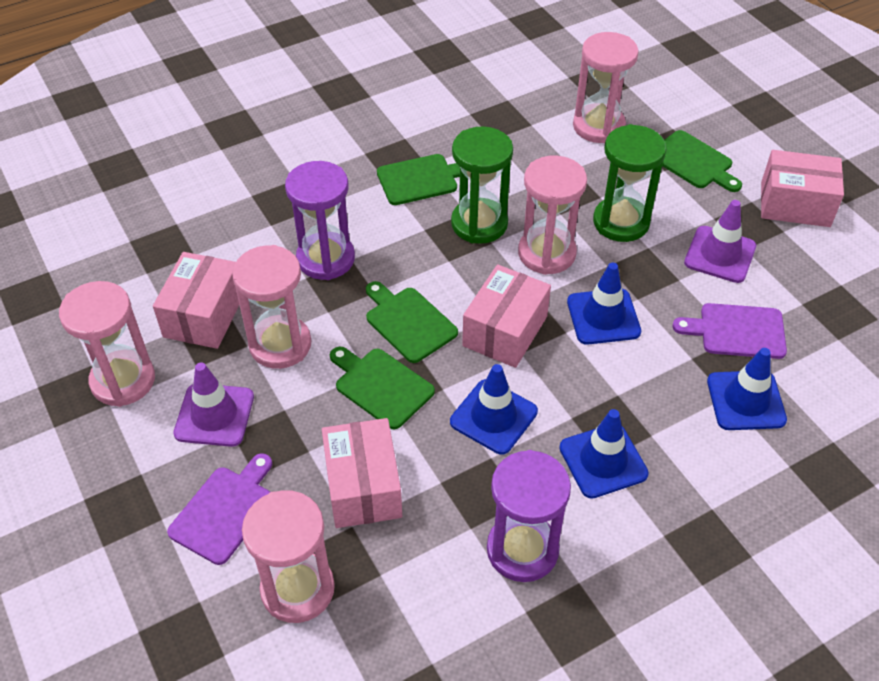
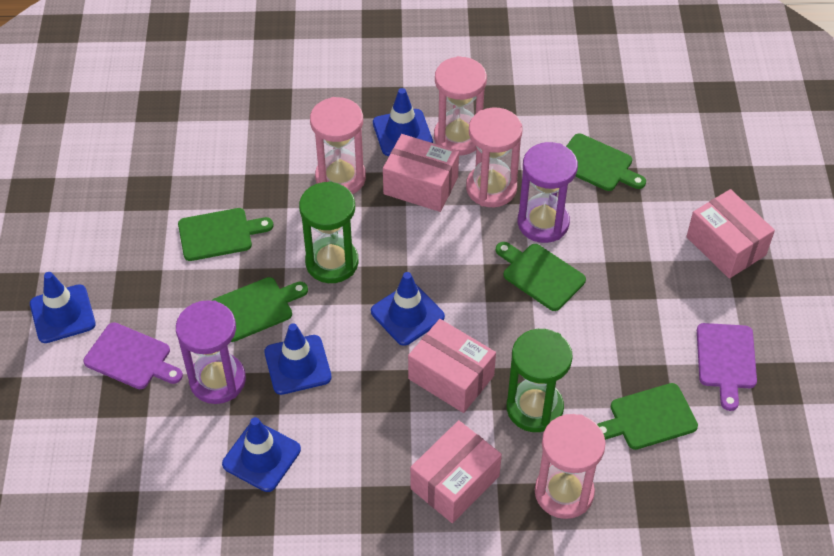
blue traffic cone: [450,364,538,454] [559,409,649,499] [567,263,641,345] [707,348,787,430] = 4 -> [30,272,96,343] [222,417,301,492] [264,323,332,395] [371,272,445,346] [373,88,433,156] = 5
green cutting board: [330,347,435,429] [366,281,458,363] [377,154,460,205] [662,130,742,192] = 4 -> [178,208,273,261] [211,277,308,342] [496,242,586,311] [566,133,646,191] [597,383,698,450] = 5
pink hourglass: [59,281,155,407] [232,245,311,369] [242,490,335,623] [518,156,587,275] [573,32,639,143] = 5 -> [310,97,366,194] [434,56,487,156] [466,108,522,207] [535,414,606,519] = 4
purple traffic cone: [173,362,254,447] [684,200,756,283] = 2 -> none = 0

